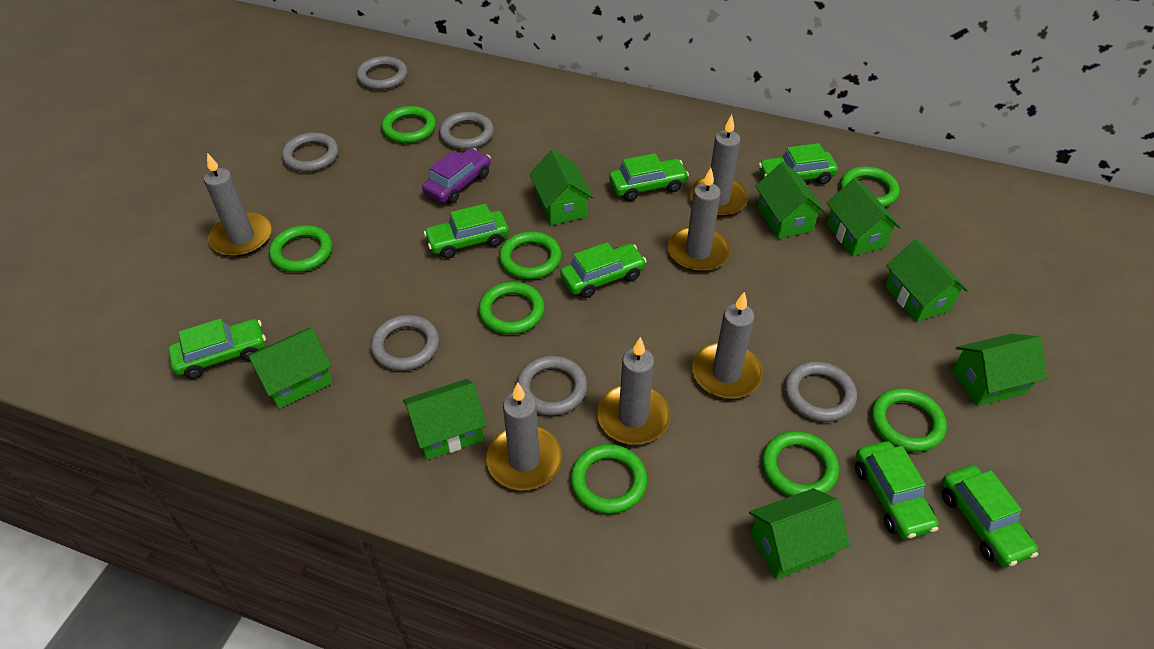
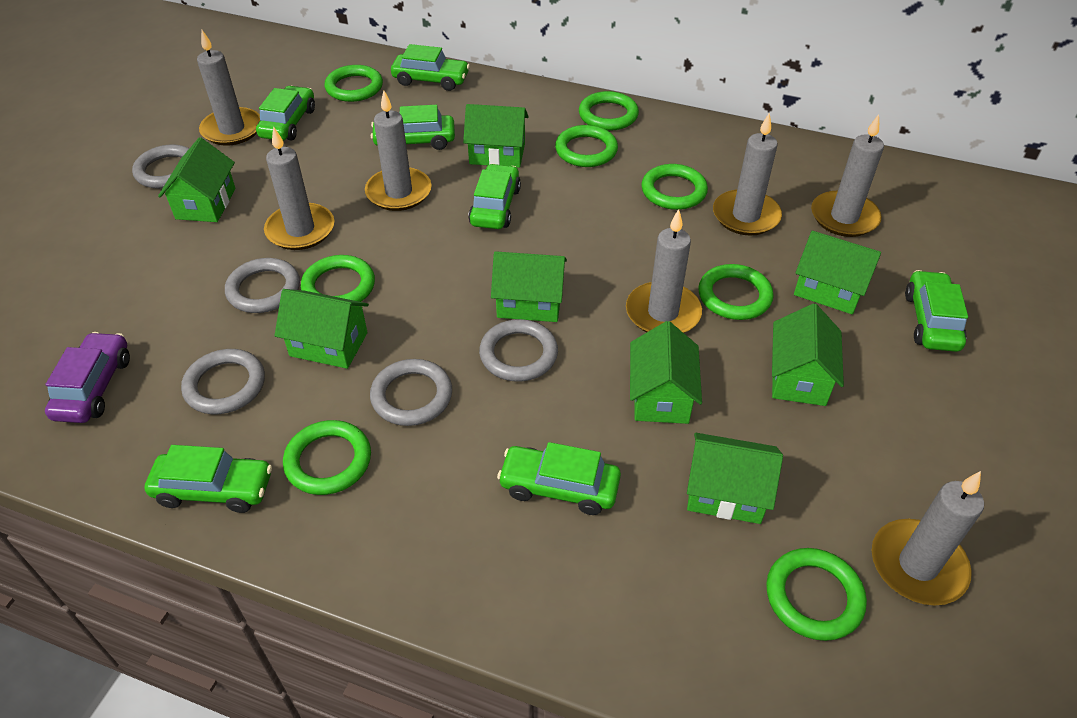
grey candle: [204,153,272,257] [486,382,562,490] [597,337,670,445] [668,168,730,272] [689,115,748,217] [692,292,763,399] = 6 -> [197,30,260,146] [264,126,334,250] [365,91,432,211] [626,209,702,333] [713,113,782,236] [811,114,884,237] [871,471,984,606] = 7
grey ring: [282,132,339,172] [356,56,407,90] [371,315,439,371] [439,112,494,150] [517,356,587,416] [785,361,857,422] = 6 -> [132,144,189,189] [181,349,265,414] [225,258,300,313] [370,359,452,426] [479,319,558,382] = 5

